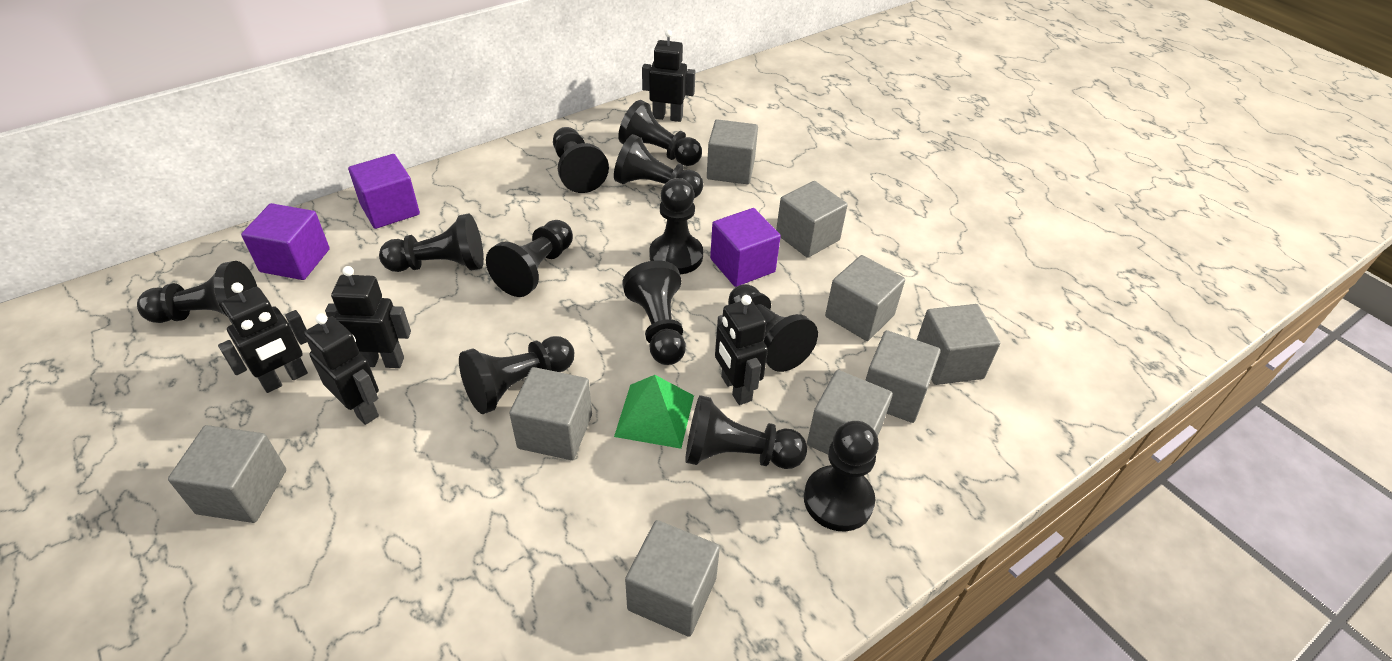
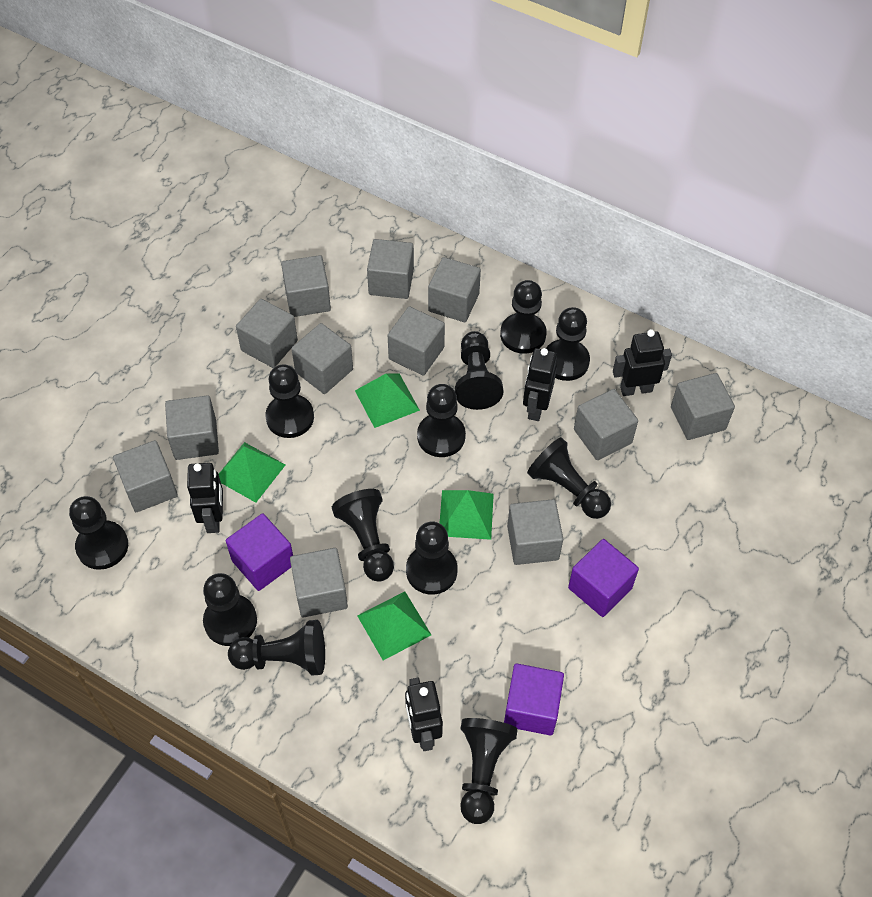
black robot: [218,282,308,393] [304,314,379,425] [325,266,411,368] [642,30,695,122] [715,295,768,405] = 5 -> [187,463,223,533] [405,678,443,751] [523,348,557,421] [613,329,672,396] = 4
green pyramid: [614,375,694,449] = 1 -> [219,442,285,503] [355,373,420,428] [357,591,431,660] [440,490,494,540] = 4
grey cube: [168,425,286,523] [509,367,592,460] [625,520,720,637] [707,119,758,184] [776,181,848,258] [807,370,893,454] [825,255,905,341] [865,330,941,423] [917,304,1000,385] = 9 -> [113,440,178,512] [165,395,219,460] [236,299,298,368] [281,255,331,317] [290,548,348,617] [291,323,353,394] [367,239,414,299] [388,306,445,376] [428,257,481,322] [507,499,563,565] [574,389,638,460] [671,373,735,440] = 12

